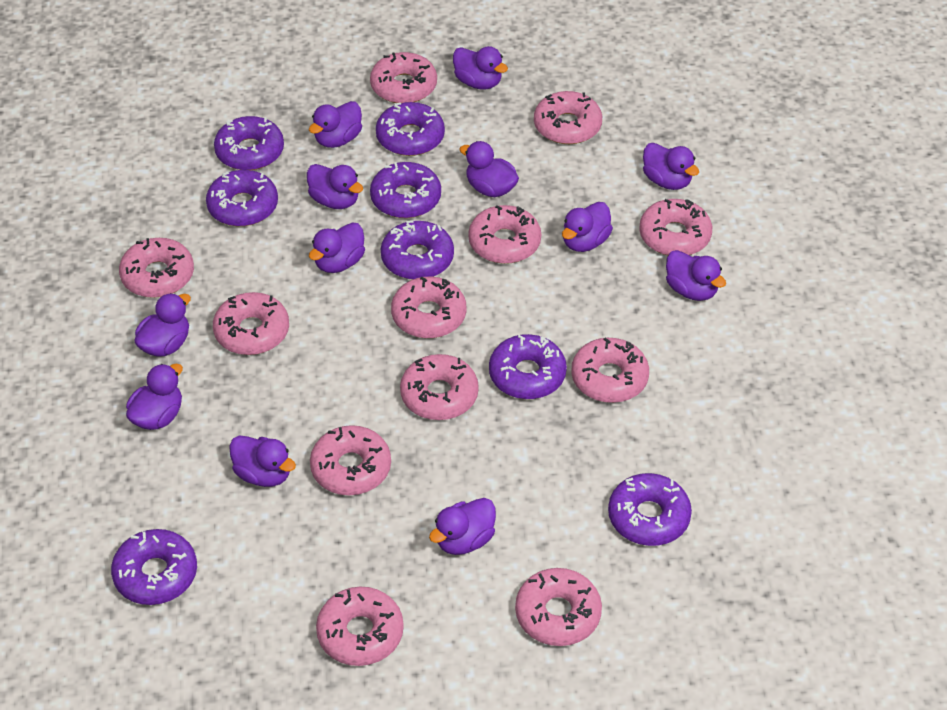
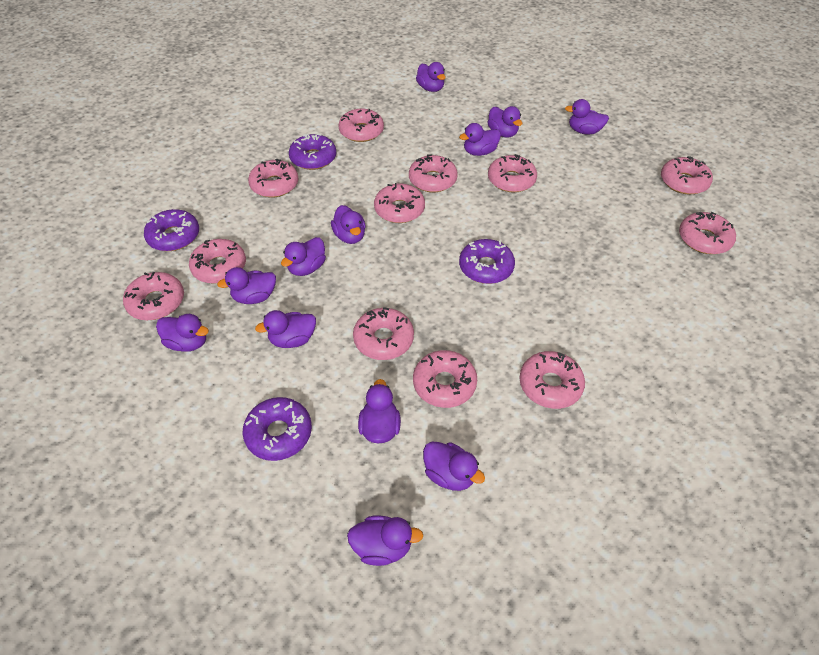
purple donut: [111,529,197,605] [206,170,278,226] [214,116,284,170] [370,162,441,218] [376,102,445,156] [381,220,454,279] [489,334,567,399] [608,473,692,546] = 8 -> [144,209,199,251] [243,397,312,461] [289,134,336,170] [459,239,515,284] = 4

